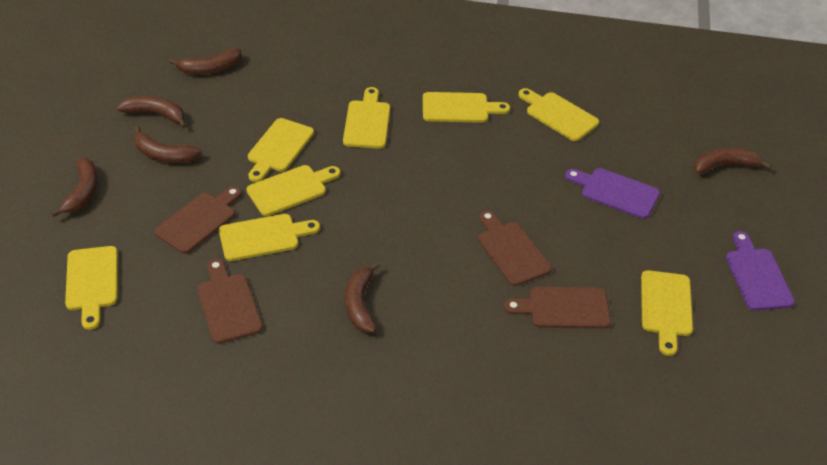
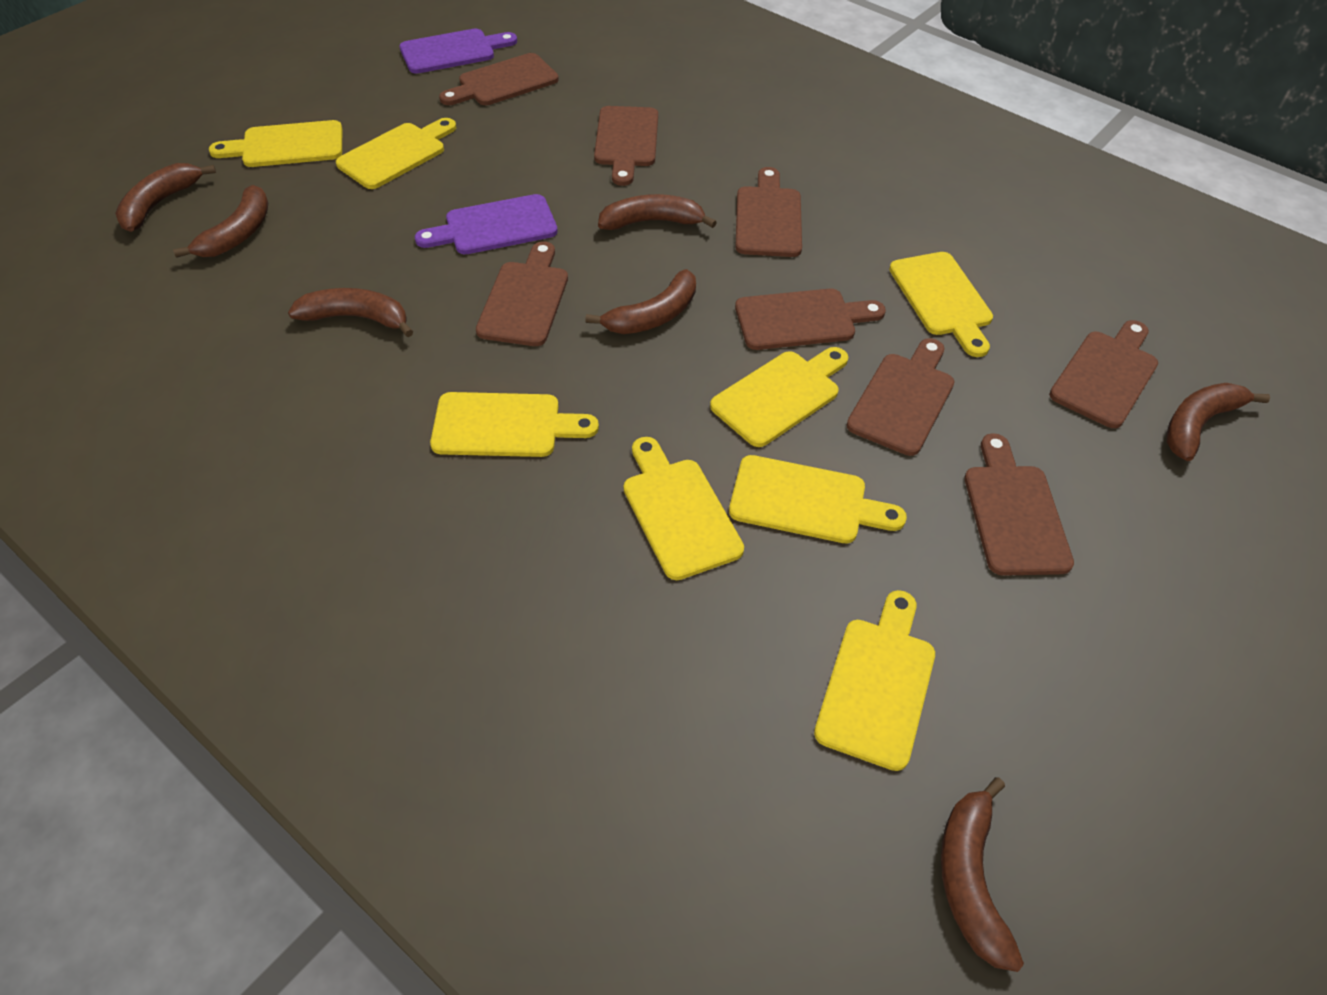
brown banana: [51,158,98,217] [117,96,187,128] [134,126,202,163] [169,48,242,74] [345,261,381,332] [694,148,771,174] = 6 -> [115,163,216,232] [173,185,268,258] [288,288,413,337] [585,269,696,334] [598,194,717,230] [941,777,1024,972] [1167,383,1270,461] = 7
brown cutting board: [155,186,242,254] [197,259,262,344] [478,211,552,286] [504,287,611,329] = 4 -> [439,53,559,105] [476,241,568,346] [594,106,658,186] [735,167,802,257] [735,289,886,350] [847,338,955,456] [964,433,1074,576] [1049,320,1158,428] = 8

